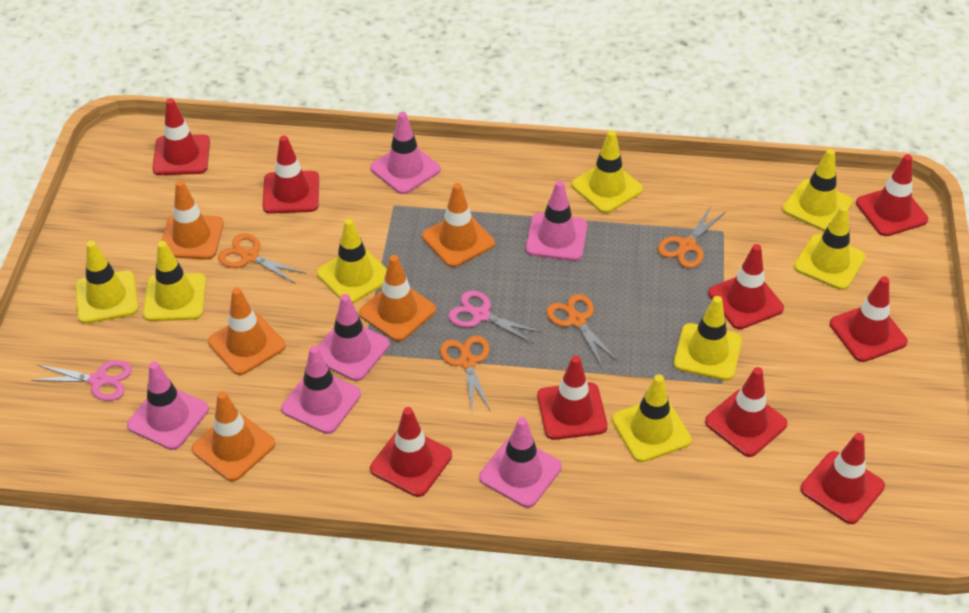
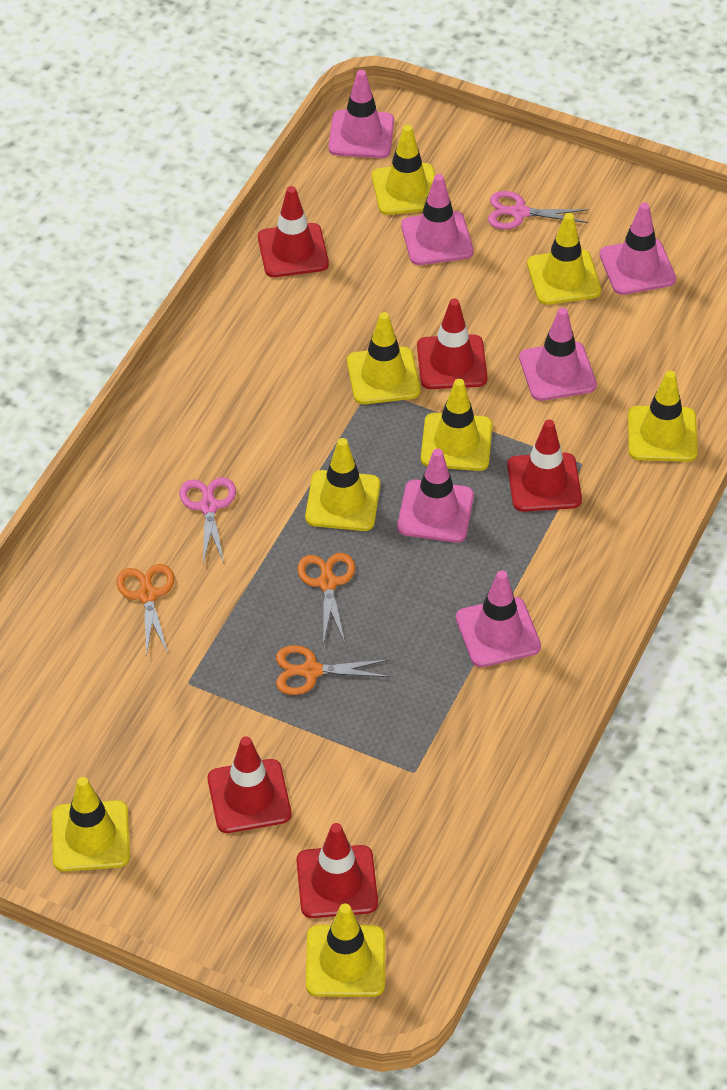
orange scissors: [218,233,306,284] [440,335,491,412] [546,294,618,366] [658,206,725,268] = 4 -> [116,564,175,656] [276,645,390,695] [298,553,355,644] = 3
orange traffic cone: [162,180,224,260] [192,391,275,481] [208,288,286,375] [359,255,436,342] [422,183,495,267] = 5 -> none = 0
red traffic cone: [152,98,210,175] [263,136,319,214] [370,407,452,497] [537,356,608,440] [705,367,788,457] [708,244,784,329] [800,433,885,524] [830,276,908,362] [856,154,928,236] = 9 -> [208,736,291,833] [258,186,329,277] [296,823,378,918] [417,298,488,389] [507,419,582,512] = 5

